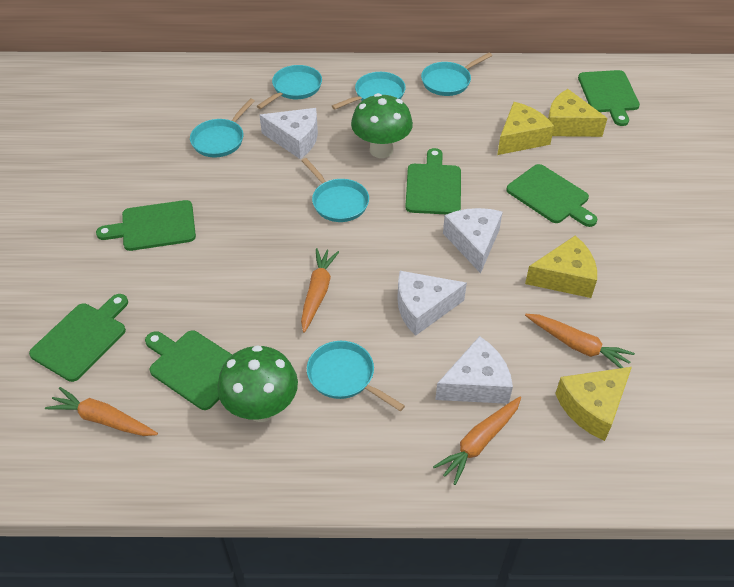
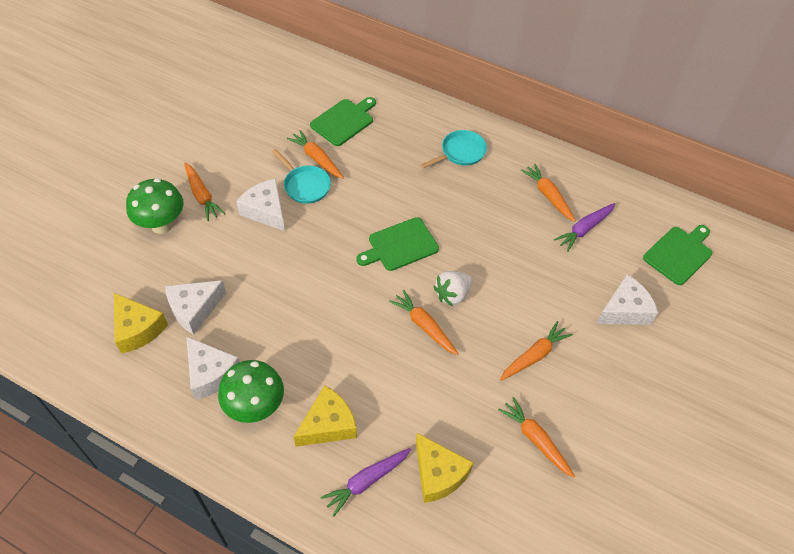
green cutting board: [29,294,128,382] [96,200,196,251] [145,331,232,410] [405,148,461,214] [506,164,597,227] [578,70,640,126] = 6 -> [310,97,376,146] [356,217,439,271] [643,225,712,285] = 3
orange carrot: [45,387,158,436] [301,248,339,333] [433,397,521,485] [525,314,635,368] = 4 -> [184,162,225,221] [287,130,344,179] [389,290,459,355] [498,397,575,478] [500,321,573,381] [521,163,576,222] = 6
purple carrot: none = 0 -> [321,448,411,516] [554,203,615,252] = 2
turquoise pan: [190,98,255,158] [257,65,322,109] [302,158,369,222] [307,341,405,412] [332,72,406,110] [421,53,492,96] = 6 -> [272,149,331,204] [421,130,487,168] = 2
white strawberry: none = 0 -> [433,271,472,307] = 1
yellow cheese: [497,102,554,155] [525,236,597,298] [548,89,607,137] [555,367,632,441] = 4 -> [114,293,168,354] [294,385,357,447] [416,433,474,503] = 3

